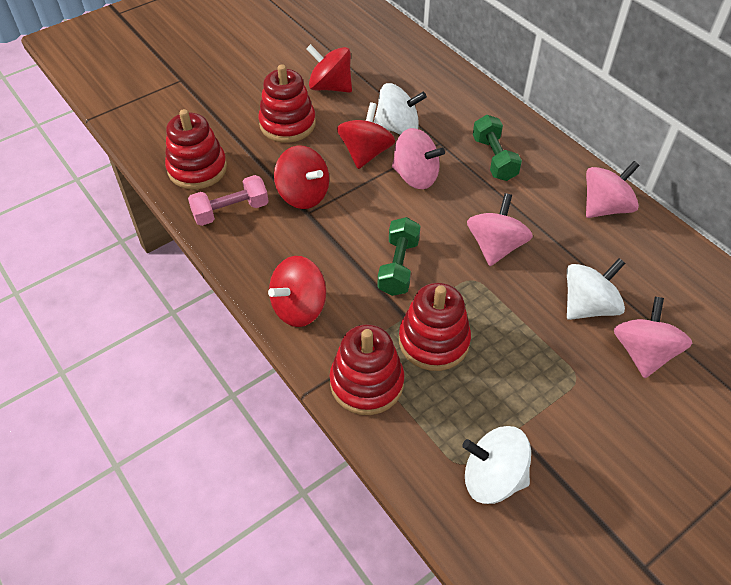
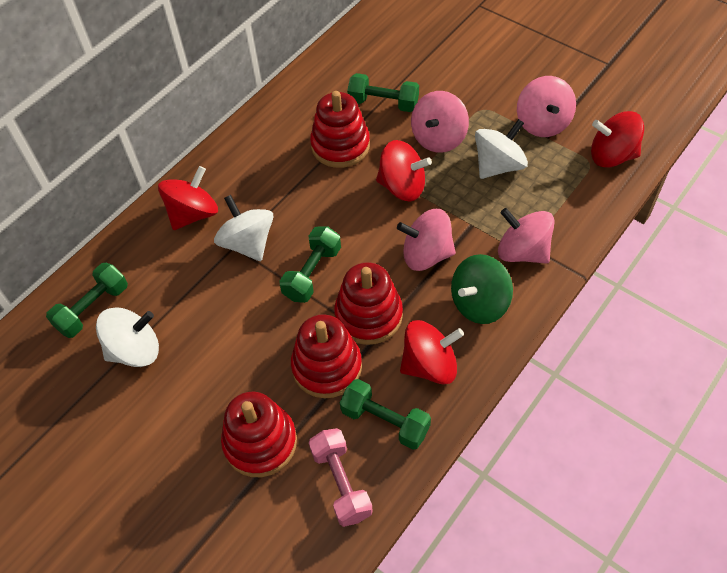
green dumbbell: [377,217,420,296] [473,115,522,181] = 2 -> [46,263,128,338] [279,226,341,303] [340,379,431,450] [347,73,419,112] = 4
green spinning top: none = 0 -> [451,254,513,324] = 1

